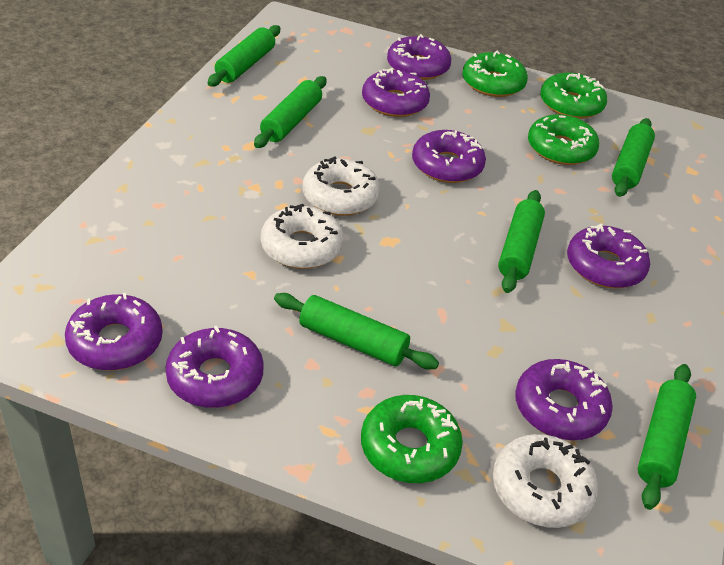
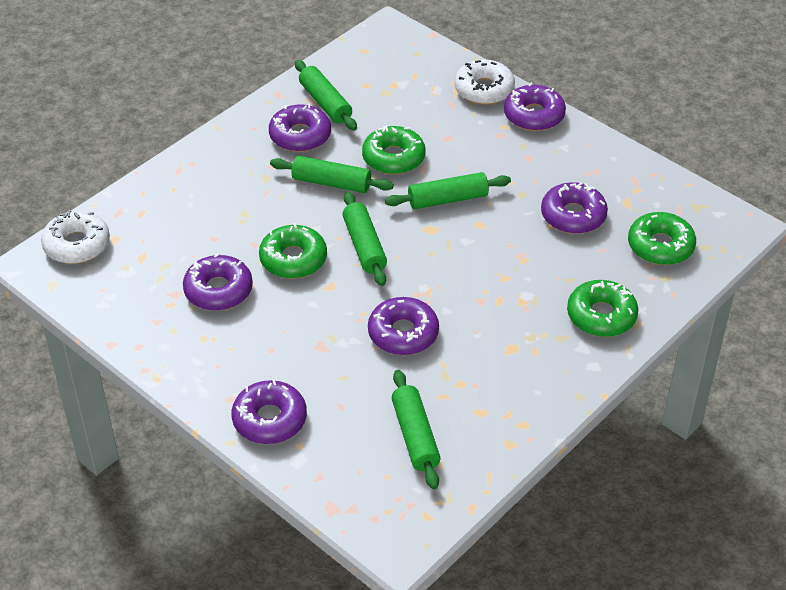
green rolling pin: [208,25,280,87] [254,76,326,148] [274,293,439,370] [498,190,545,293] [612,118,655,197] [638,364,696,510] = 6 -> [270,156,394,193] [295,60,357,131] [343,192,387,286] [385,172,511,209] [392,370,441,489] = 5
purple donut: [65,293,163,370] [165,326,264,408] [362,68,430,117] [387,34,451,80] [412,130,486,183] [515,359,613,440] [567,224,650,288] = 7 -> [183,253,253,311] [232,379,307,444] [269,104,331,152] [368,297,439,355] [504,83,566,131] [541,182,608,234] = 6
white donut: [261,204,344,269] [302,157,380,216] [493,434,598,528] = 3 -> [41,210,110,264] [454,59,515,105] = 2

